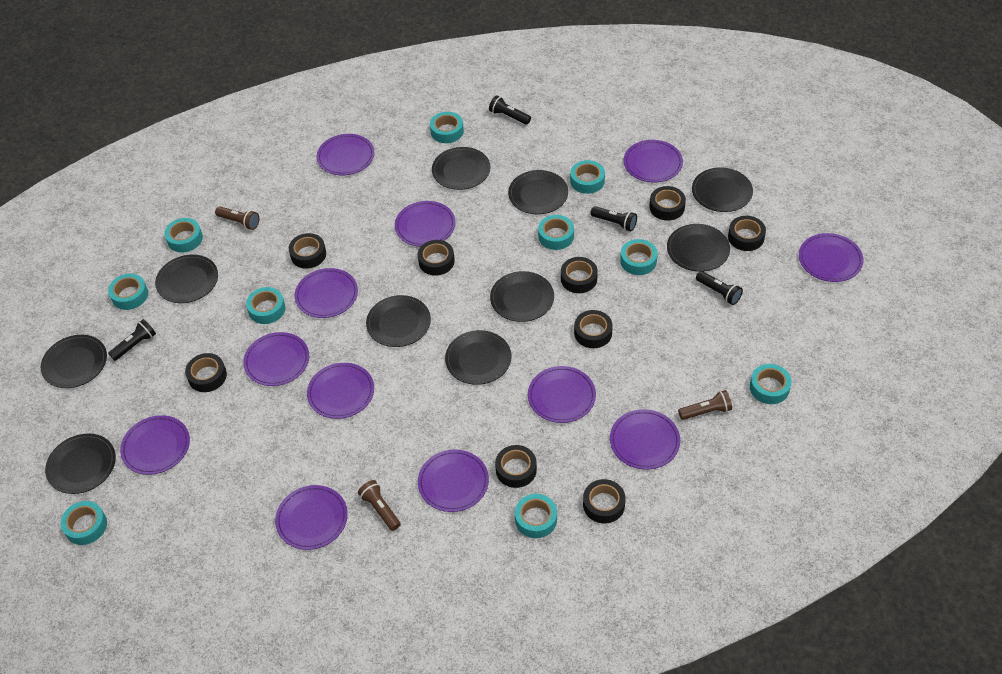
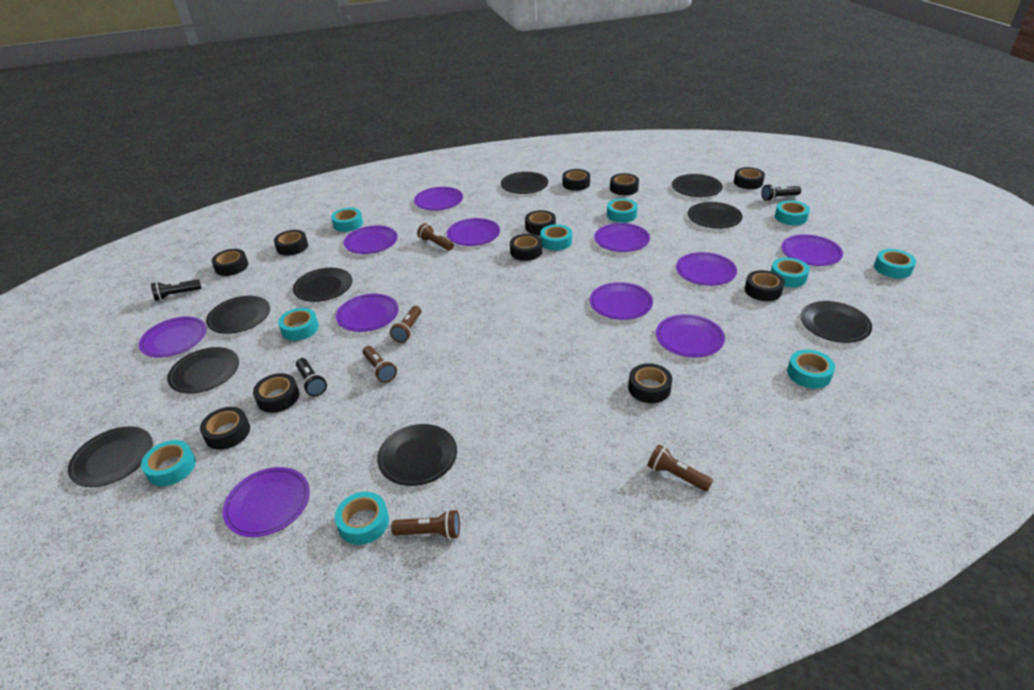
black flashlight: [108,319,156,361] [489,95,531,125] [590,206,637,231] [696,271,743,305] = 4 -> [151,280,201,301] [296,358,327,397] [761,184,801,201] = 3
black plate: [41,335,107,388] [45,433,116,494] [155,255,218,303] [366,295,431,347] [432,147,491,190] [445,330,512,385] [490,271,554,322] [508,170,568,214] [667,224,730,272] [692,168,753,212] = 10 -> [68,426,153,487] [167,347,239,394] [206,296,270,334] [293,268,353,302] [377,424,457,486] [501,172,548,194] [672,174,723,197] [688,202,742,229] [800,301,872,343] = 9
black tape: [185,353,227,392] [289,233,326,269] [418,240,455,276] [495,445,537,488] [561,257,598,293] [574,310,613,348] [583,479,625,523] [650,186,686,221] [728,216,766,251] = 9 -> [200,407,250,450] [212,249,248,276] [253,373,299,413] [274,230,308,256] [510,234,542,261] [525,210,556,235] [562,169,590,191] [610,173,639,195] [628,363,672,403] [734,167,765,189] [745,270,785,301] = 11
brown flashlight: [215,206,259,230] [358,480,401,531] [678,390,732,420] = 3 -> [363,346,397,383] [390,306,421,343] [391,509,460,539] [417,223,454,251] [648,445,713,492] = 5
purple plate: [120,415,190,475] [243,332,309,386] [275,485,348,550] [295,268,358,318] [307,363,374,419] [317,134,374,175] [395,201,456,247] [418,450,489,512] [528,366,596,423] [610,409,680,470] [623,140,683,182] [799,233,864,282] = 12 -> [139,316,207,358] [223,467,310,537] [336,294,399,332] [344,225,398,254] [414,187,463,211] [447,218,500,246] [590,282,653,320] [594,223,650,252] [656,314,725,358] [676,252,737,286] [781,234,843,266] = 11

